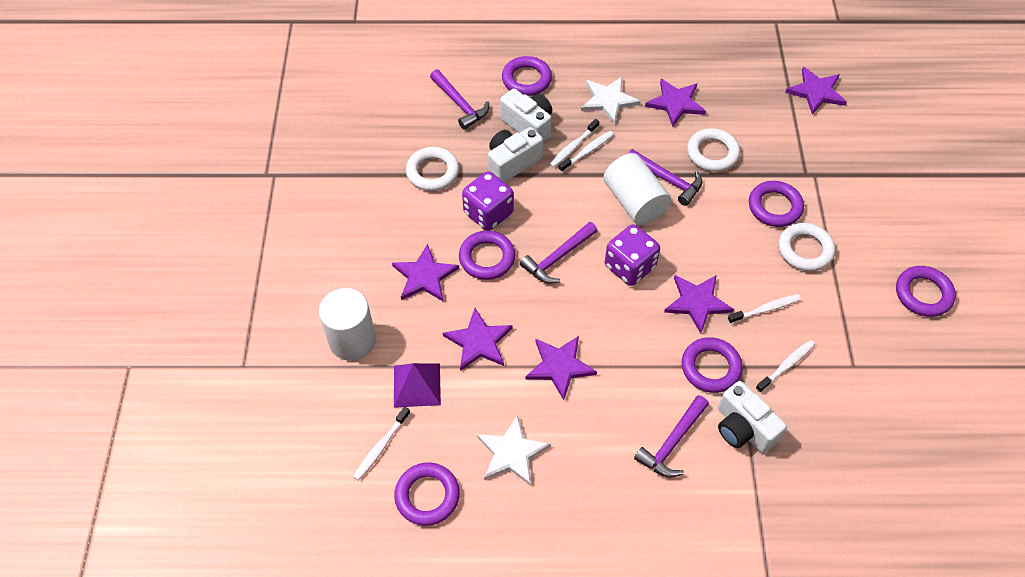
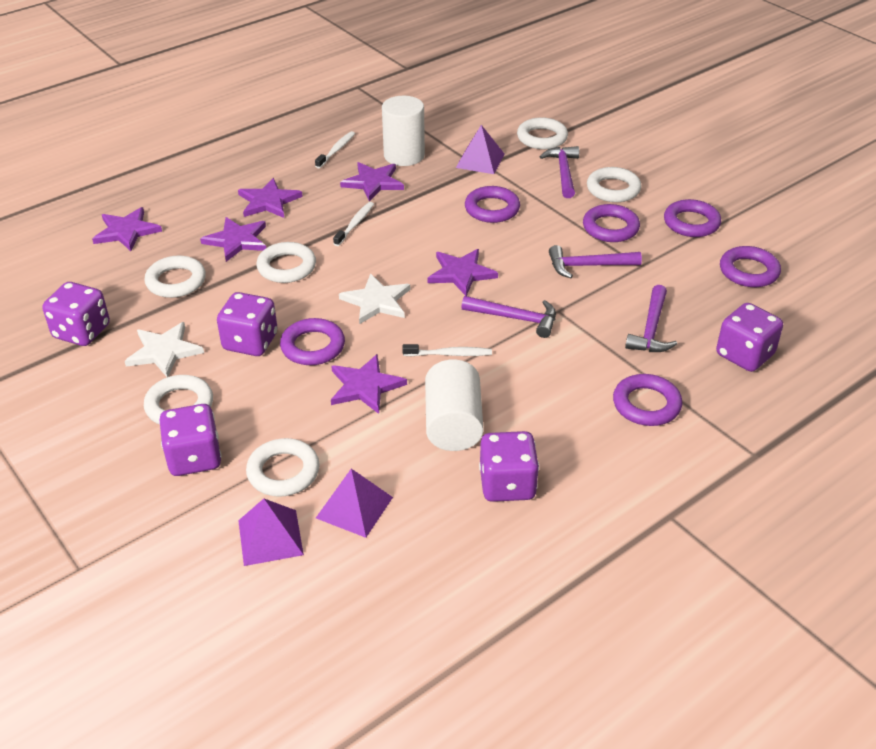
purple dice: [462,171,514,231] [605,224,660,286] = 2 -> [42,282,110,346] [160,404,222,476] [217,292,278,356] [479,431,539,502] [716,303,783,372] = 5
purple pyramid: [394,363,441,408] = 1 -> [238,499,304,566] [316,469,393,538] [456,125,504,174] = 3
white camera: [488,127,543,183] [500,89,552,142] [718,381,787,453] = 3 -> none = 0
white ring: [406,147,459,191] [687,128,740,172] [778,223,835,271] = 3 -> [144,256,206,298] [144,375,213,425] [246,438,320,497] [257,242,316,283] [517,117,568,149] [587,167,641,202] = 6
white toothbrush: [353,407,410,481] [549,119,599,168] [558,131,614,172] [727,294,801,324] [756,340,815,393] = 5 -> [315,131,355,168] [333,202,374,246] [402,344,492,356] = 3

